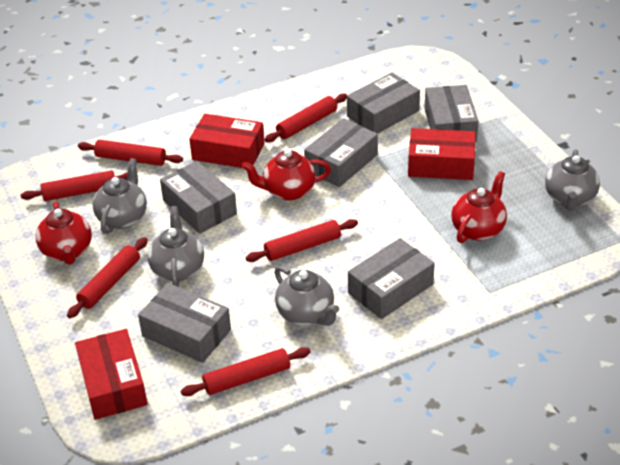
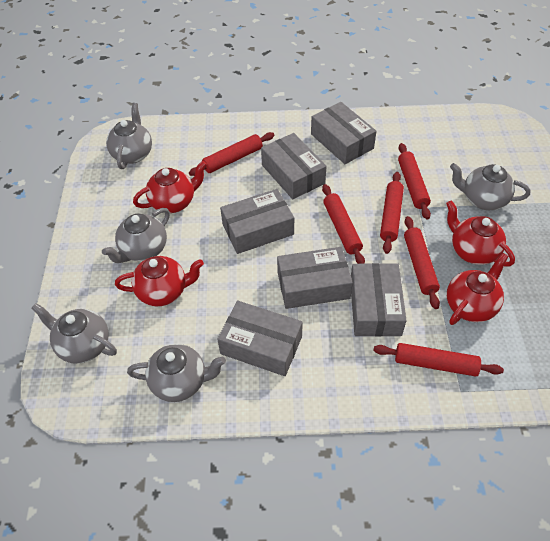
grey teapot: [93,158,147,234] [148,206,204,287] [274,266,340,326] [545,149,600,211] = 4 -> [32,303,117,364] [102,208,170,263] [106,103,152,169] [127,344,226,402] [450,163,530,210] = 5
red box: [75,329,148,420] [189,114,264,168] [408,128,476,180] = 3 -> none = 0
red teapot: [35,202,92,265] [242,149,331,201] [451,171,507,243] = 3 -> [115,256,204,306] [133,161,207,213] [446,200,515,266] [447,253,508,325] = 4

